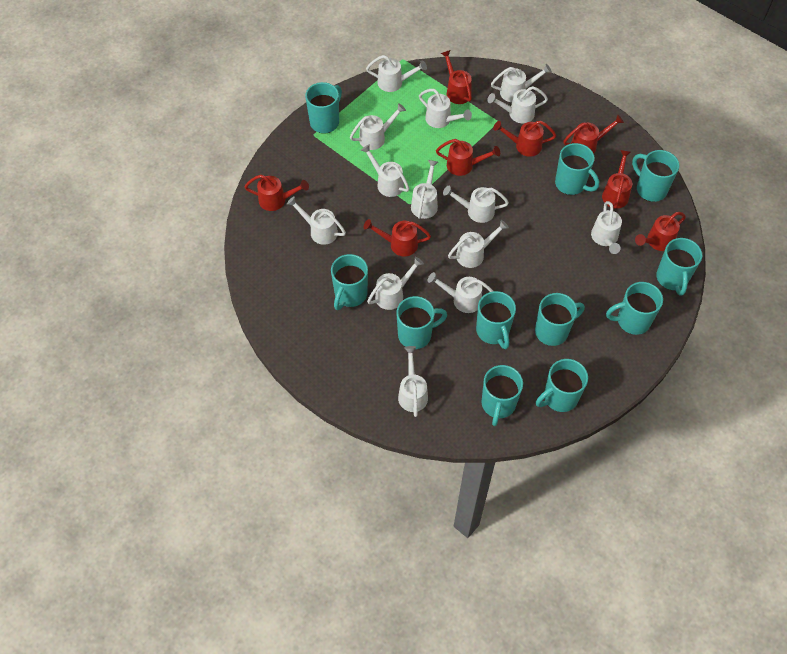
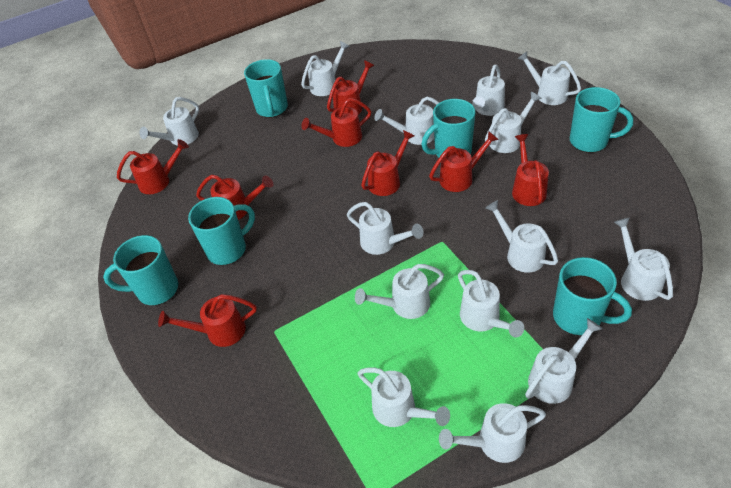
turquoise mug: [305,82,342,134] [331,254,368,310] [397,296,447,349] [476,291,516,349] [482,365,523,426] [535,293,585,346] [536,359,588,412] [555,143,599,195] [606,282,663,335] [632,150,679,202] [656,238,702,296] = 11 -> [103,235,178,305] [188,197,255,265] [244,59,288,118] [421,99,475,157] [553,257,632,335] [570,87,633,153] = 6

